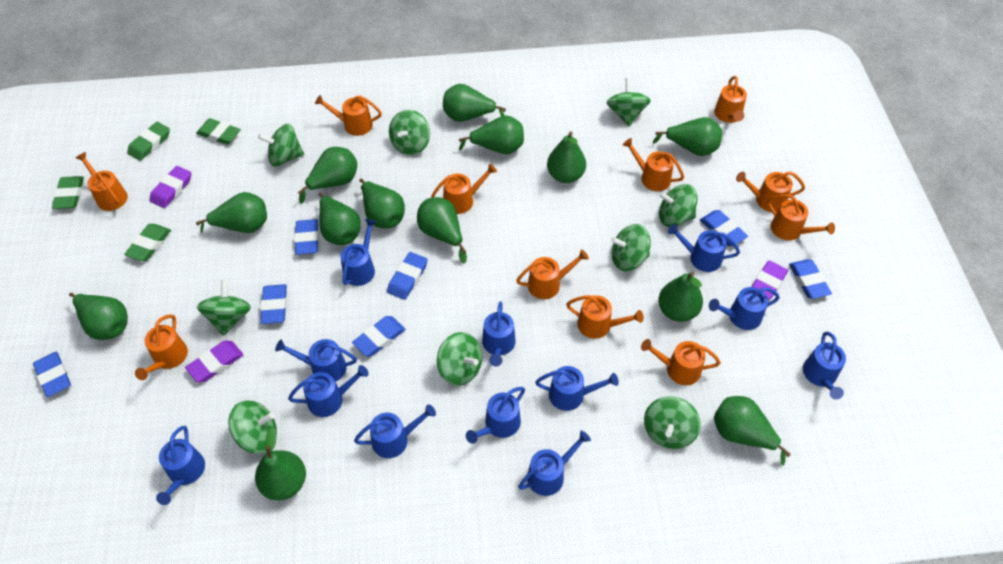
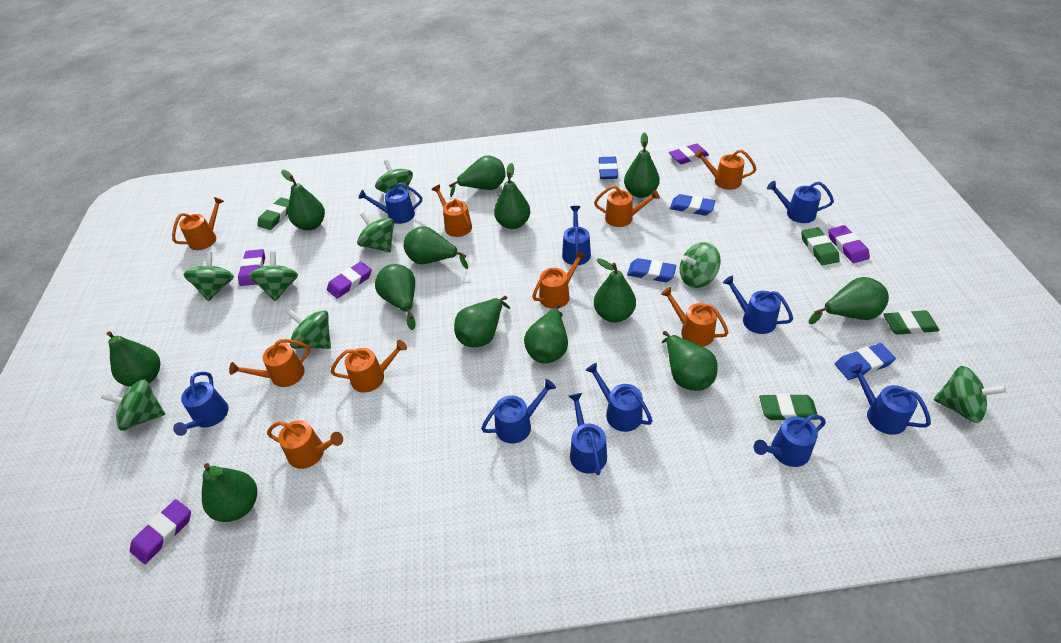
blue eraser: [33,352,71,397] [260,284,287,324] [294,219,319,255] [352,316,406,356] [387,252,428,300] [700,210,748,246] [789,259,832,299] = 7 -> [599,157,618,179] [627,258,676,282] [670,194,715,215] [835,343,896,380] = 4
blue watering can: [156,426,205,505] [275,339,357,382] [288,365,369,417] [340,219,376,286] [354,404,436,458] [466,387,525,444] [482,301,516,367] [518,431,591,496] [535,366,619,411] [668,224,740,272] [709,287,780,330] [803,332,846,399] = 12 -> [173,372,229,436] [358,183,422,224] [481,379,556,443] [562,206,591,265] [569,393,607,475] [586,363,653,432] [723,275,793,334] [754,414,826,467] [767,181,834,223] [849,364,931,435] = 10
green spinning top: [197,280,251,336] [228,400,277,454] [258,124,304,166] [389,110,430,155] [437,332,482,386] [607,78,651,127] [611,224,651,271] [644,396,701,449] [659,184,698,227] = 9 -> [101,379,165,431] [183,252,234,301] [249,251,298,301] [287,310,331,349] [357,212,394,253] [375,160,413,193] [680,242,721,288] [933,366,1007,423] = 8
orange watering can: [76,152,128,211] [135,314,188,380] [315,95,382,136] [431,164,497,214] [516,249,589,299] [566,295,644,339] [623,138,684,191] [641,339,721,385] [714,76,747,123] [736,171,805,212] [767,194,835,240] = 11 -> [172,197,224,250] [229,339,311,387] [267,420,343,469] [330,340,407,393] [431,185,472,237] [532,251,586,309] [594,185,660,227] [661,287,729,347] [694,149,756,190] = 9
purple eraser: [149,166,191,208] [185,341,243,382] [751,260,788,300] = 3 -> [130,499,191,564] [238,249,265,286] [327,262,372,299] [669,143,709,164] [828,225,870,263] = 5

